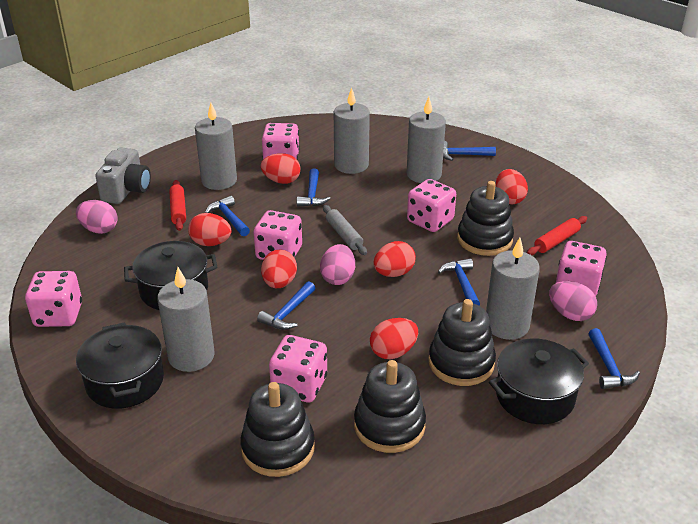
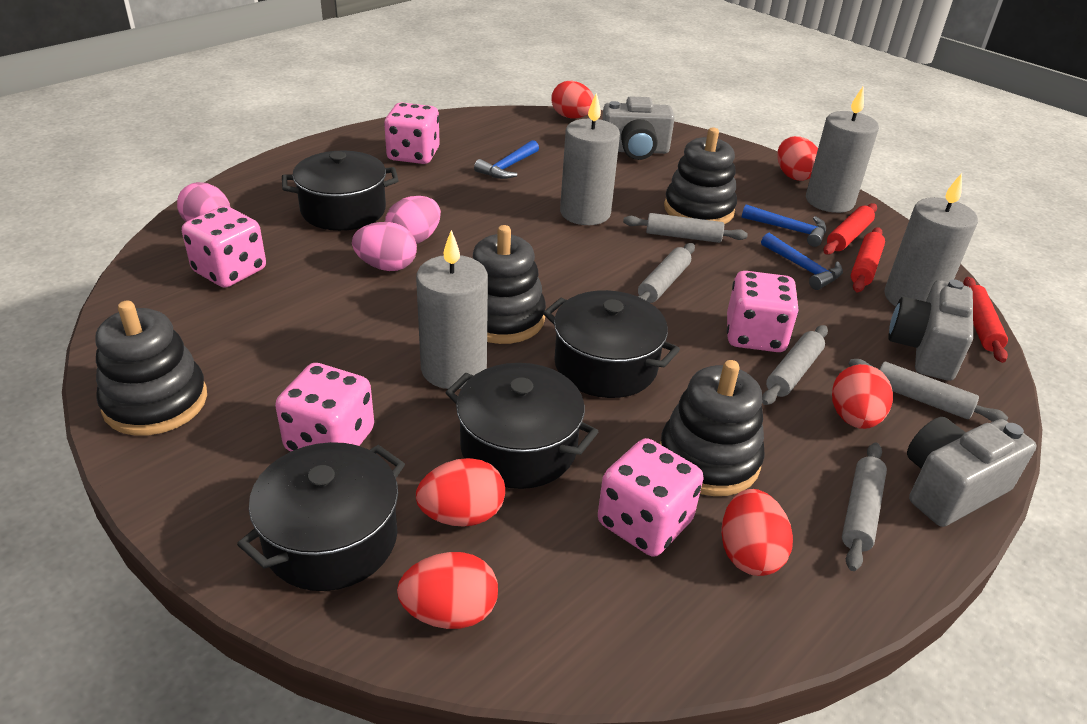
black pot: [76,322,164,409] [124,241,217,310] [489,338,589,424] = 3 -> [237,442,405,591] [282,151,398,231] [445,363,598,489] [543,290,680,398] = 4
blue hammer: [205,196,250,236] [257,281,315,330] [297,169,331,207] [438,258,480,306] [443,141,496,161] [588,328,640,389] = 6 -> [474,140,539,179] [742,205,826,247] [761,233,843,290] = 3
grey camera: [95,147,151,204] = 1 -> [602,96,675,160] [888,279,973,381] [907,417,1037,527] = 3
grey candle: [157,267,215,372] [195,103,237,190] [334,87,370,174] [407,97,446,183] [486,238,540,340] = 5 -> [416,230,488,389] [560,93,620,225] [806,87,879,213] [885,173,978,307] = 4
grey rolling pin: [323,205,367,255] = 1 -> [623,213,748,243] [638,243,695,303] [762,325,828,405] [842,443,887,571] [849,359,1008,422] = 5
pink dice: [25,271,82,327] [254,210,302,260] [262,123,300,159] [269,335,327,403] [407,179,456,232] [556,241,607,296] = 6 -> [182,206,266,288] [275,363,374,452] [384,103,440,164] [598,438,704,557] [727,271,799,352] = 5
red rolling pin: [169,180,186,231] [527,216,587,255] = 2 -> [823,203,877,255] [851,227,885,292] [963,277,1008,363] = 3

